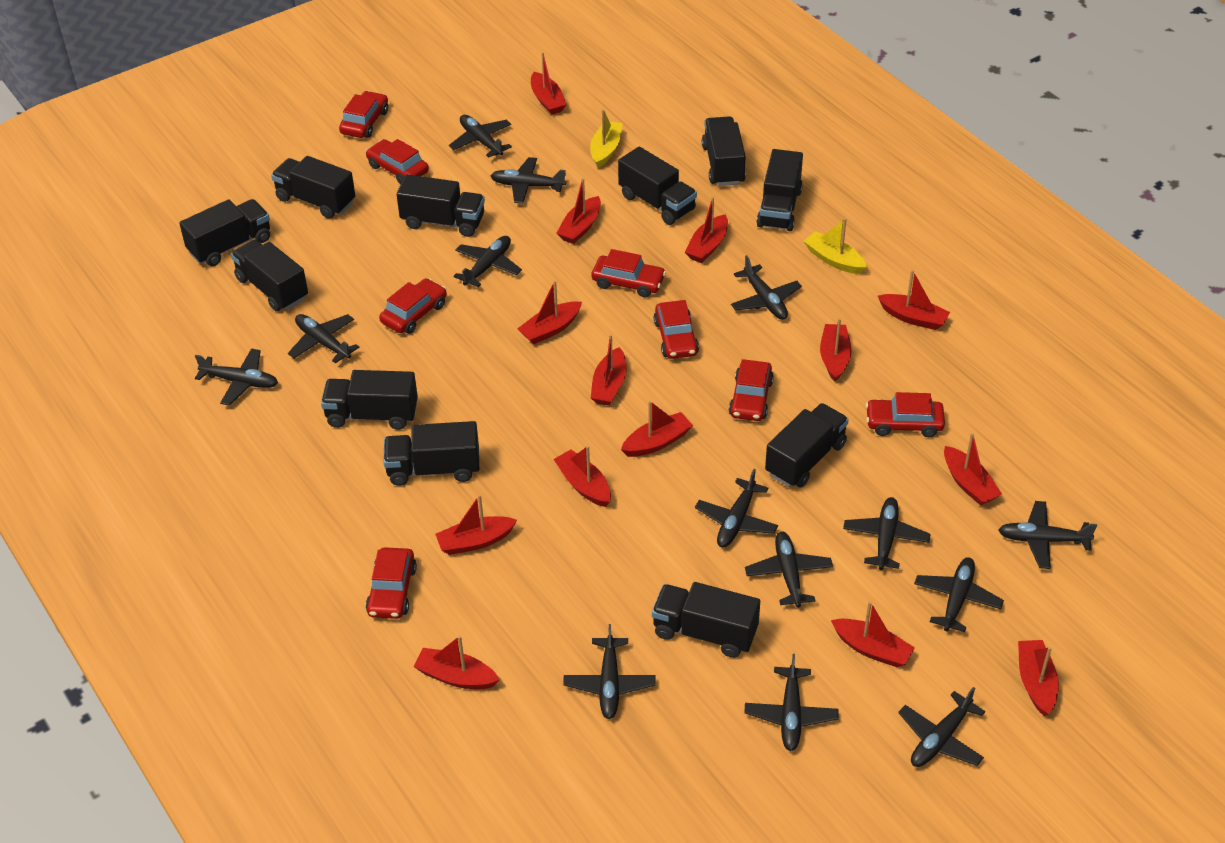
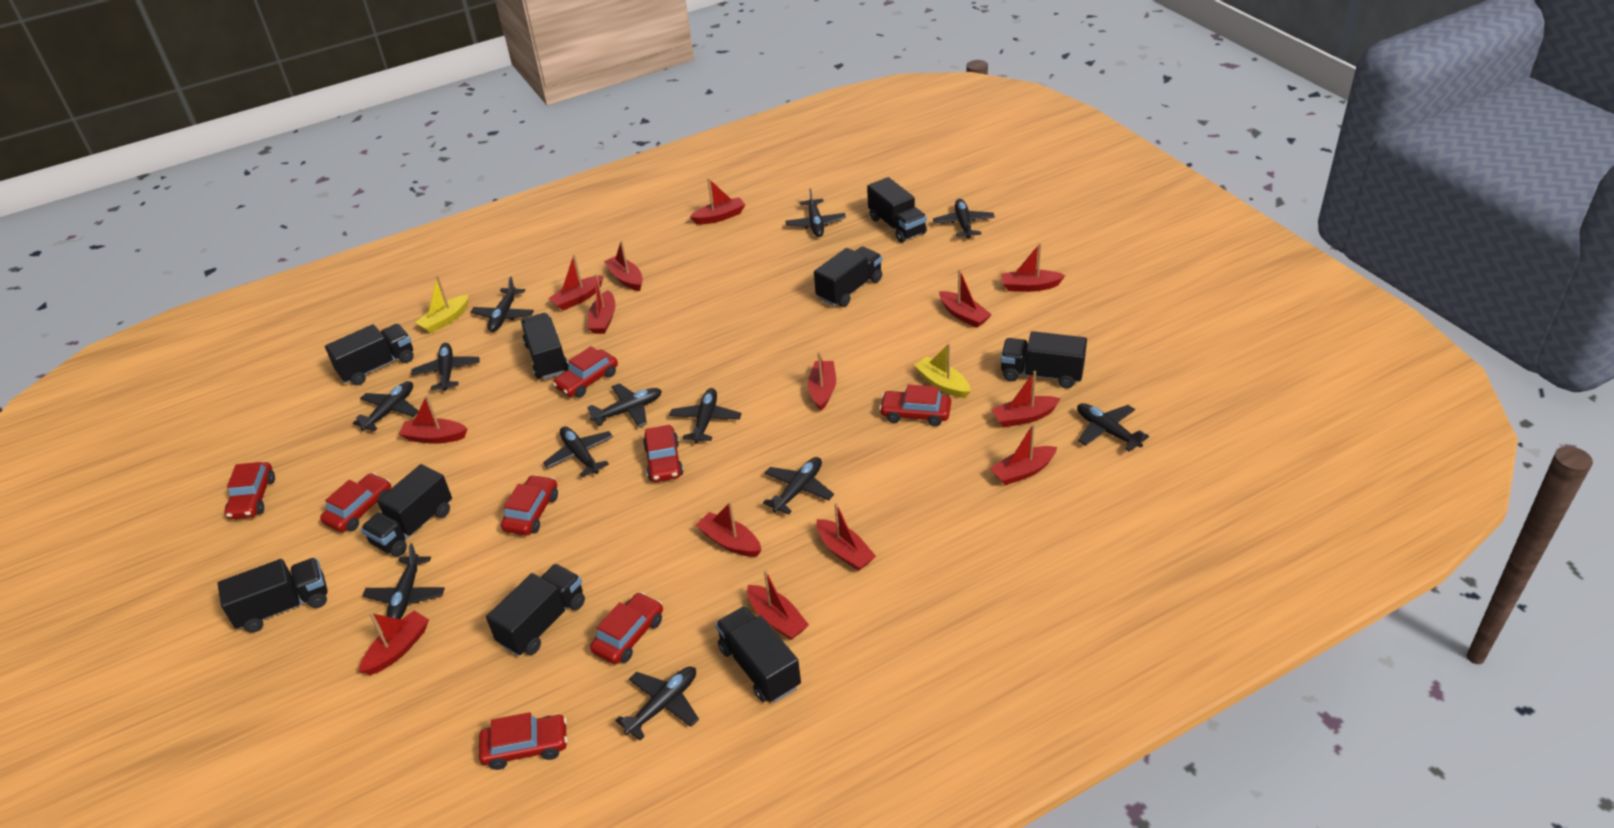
black plane: [195,348,278,406] [288,314,360,363] [449,115,512,158] [453,236,522,287] [491,157,566,204] [563,624,656,719] [695,469,778,548] [731,255,802,320] [744,654,839,751] [745,531,833,608] [843,497,931,570] [898,687,985,767] [914,557,1004,632] [998,501,1097,569] = 14 -> [353,381,419,431] [363,543,445,619] [411,343,480,391] [471,277,534,332] [543,427,613,477] [587,383,662,427] [615,667,699,741] [669,388,741,444] [763,457,834,515] [785,188,846,237] [933,199,995,238] [1077,403,1149,452] = 12
black truck: [179,199,270,266] [231,239,308,311] [271,156,355,219] [321,370,418,430] [383,421,479,486] [396,175,485,237] [618,146,697,225] [652,582,760,658] [702,116,746,186] [756,149,803,231] [765,403,849,488] = 11 -> [217,558,327,633] [325,324,414,385] [361,464,452,557] [486,564,585,656] [521,313,569,379] [715,606,801,703] [814,246,882,307] [867,177,927,243] [1001,331,1087,388] = 9

